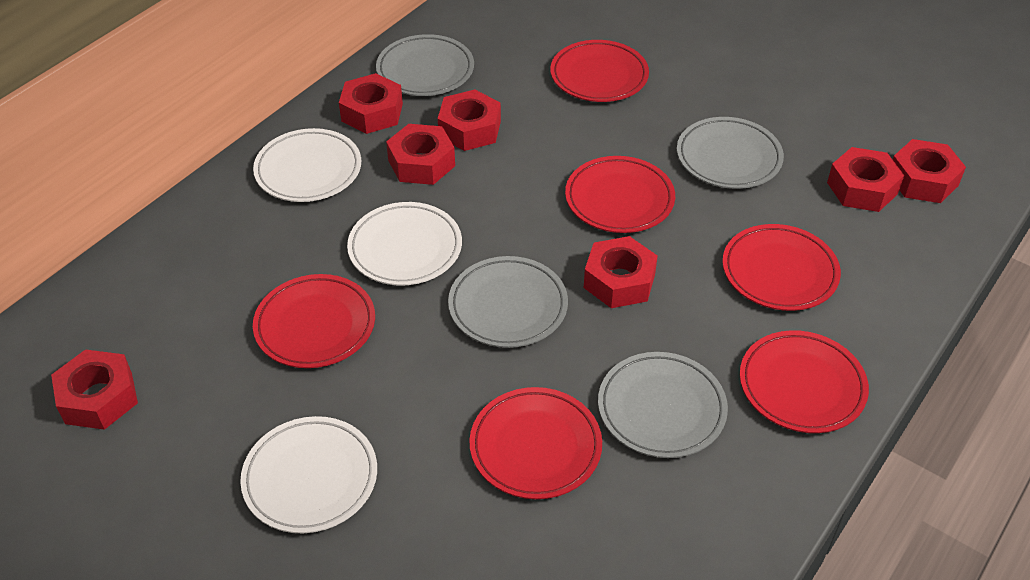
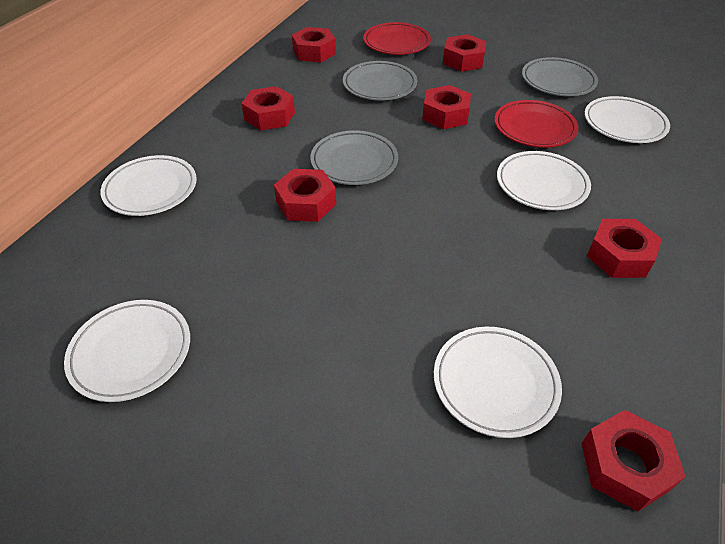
grey plate: [376,34,474,96] [448,256,568,348] [598,352,728,458] [677,117,784,189] = 4 -> [310,130,398,185] [343,61,417,101] [522,57,598,96] = 3
red plate: [253,274,375,368] [469,387,602,499] [550,40,649,102] [565,156,675,233] [722,224,841,311] [740,330,869,433] = 6 -> [363,22,431,55] [494,100,579,148] = 2
white plate: [240,416,377,533] [253,128,361,202] [347,202,462,285] = 3 -> [64,300,190,402] [100,155,197,216] [434,327,562,438] [497,151,591,210] [584,96,670,143] = 5

